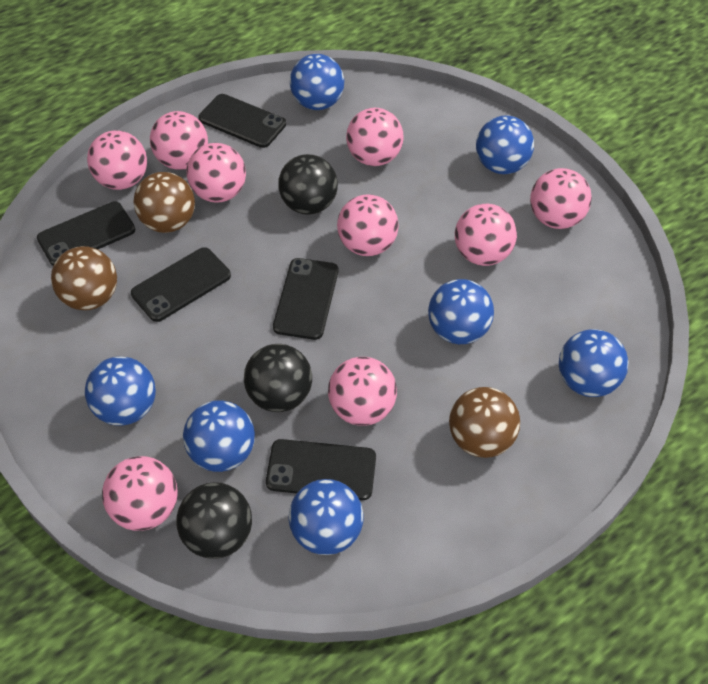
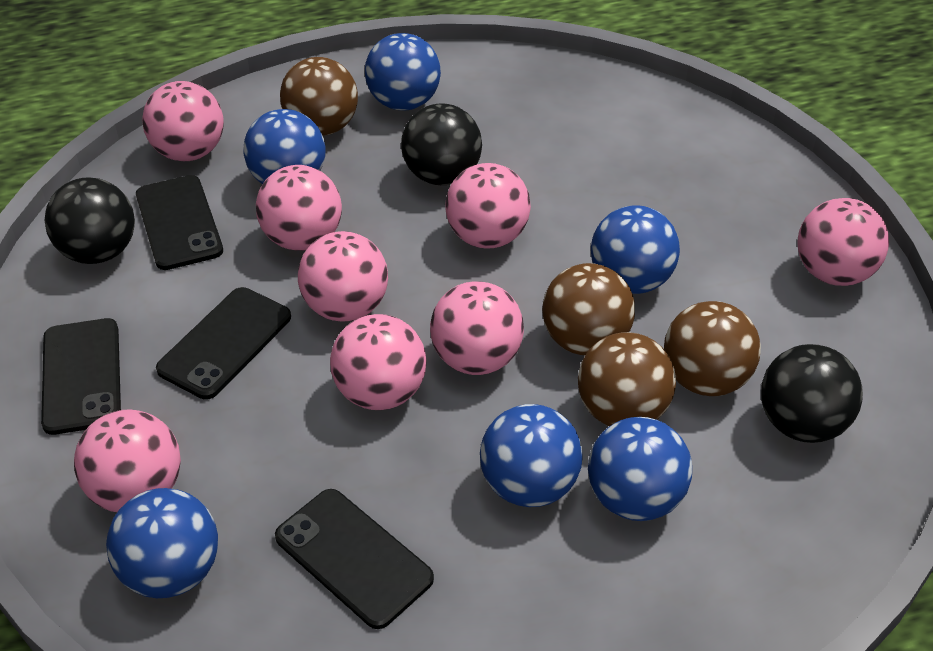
black phone: [37,201,135,266] [131,247,231,322] [198,94,286,148] [266,439,376,500] [273,258,338,340] = 5 -> [41,318,121,435] [136,175,223,270] [156,287,291,399] [275,489,434,629] = 4
blue ball: [85,357,156,426] [183,400,255,472] [288,479,364,555] [290,54,344,110] [428,279,494,344] [476,115,534,174] [559,329,629,397] = 7 -> [106,488,218,598] [244,109,325,184] [365,33,441,111] [480,404,582,507] [588,417,692,521] [591,205,680,294] = 6
brown ball: [51,246,117,310] [133,172,195,233] [449,387,520,458] = 3 -> [280,57,358,136] [542,263,635,355] [578,332,676,426] [664,301,761,396] = 4
pink ball: [87,130,147,190] [102,456,178,531] [150,111,208,170] [187,143,246,203] [328,357,397,426] [337,194,399,256] [346,108,404,166] [455,204,517,266] [530,168,592,229] = 9 -> [74,409,181,512] [142,81,224,161] [256,165,342,251] [298,231,388,322] [330,314,426,410] [430,281,524,375] [445,163,531,249] [797,198,889,286] = 8

